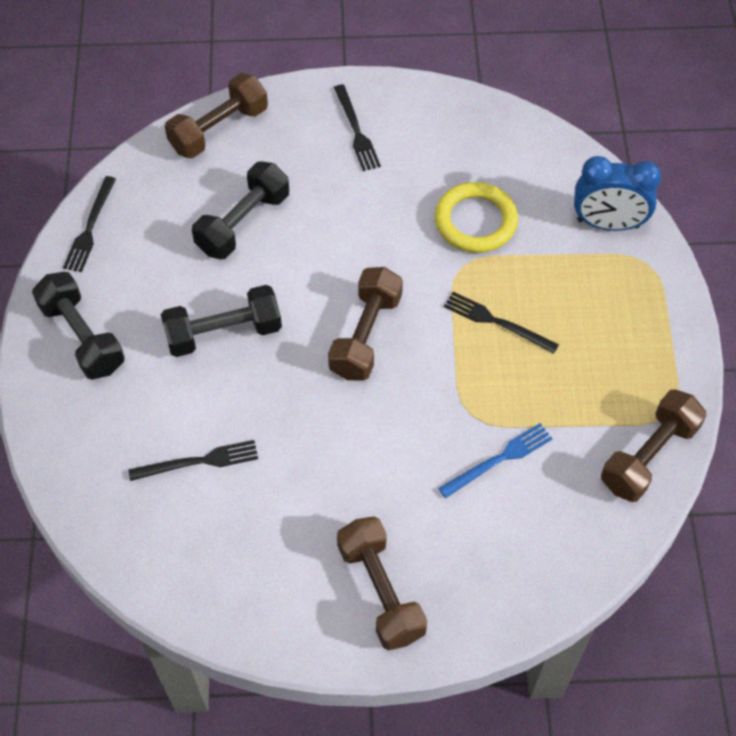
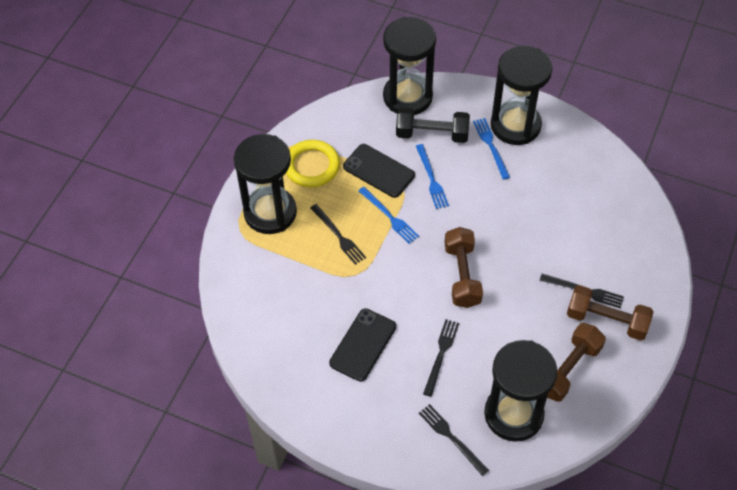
black dumbbell: [32,272,125,380] [161,285,282,357] [192,161,289,259] = 3 -> [396,107,470,143] = 1
black hourglass: none = 0 -> [234,134,297,234] [383,17,436,115] [484,340,557,442] [491,46,553,145] = 4
black phone: none = 0 -> [329,308,396,382] [343,144,415,198] = 2
blue clock: [574,156,662,231] = 1 -> none = 0
blue fork: [438,423,553,498] = 1 -> [359,187,419,244] [416,144,449,209] [473,118,510,180] = 3
brown dumbbell: [165,73,268,158] [328,267,403,380] [337,516,427,651] [601,389,707,502] = 4 -> [444,227,483,308] [547,323,606,402] [567,285,654,341] = 3

